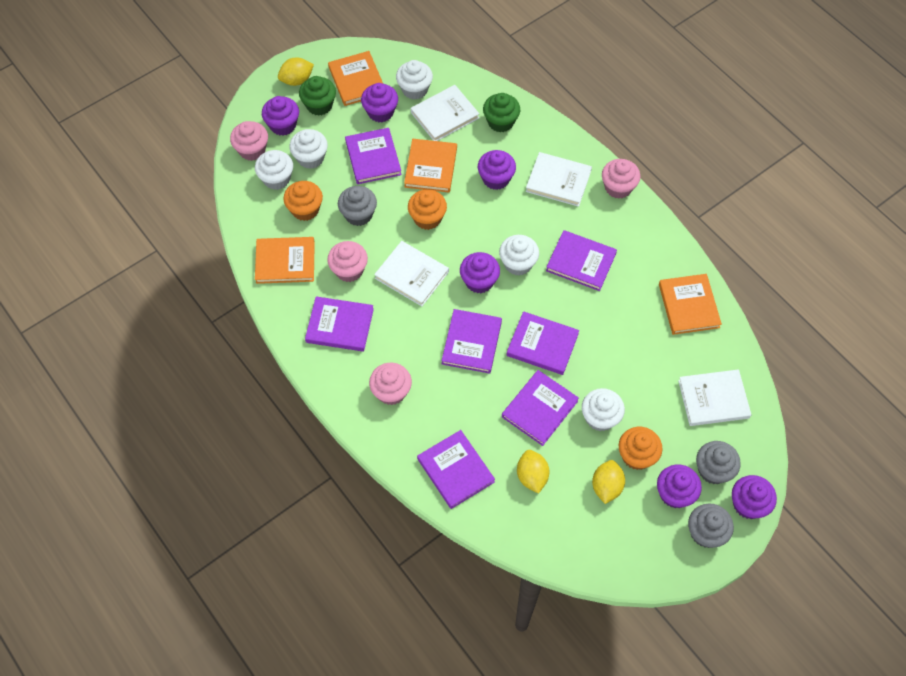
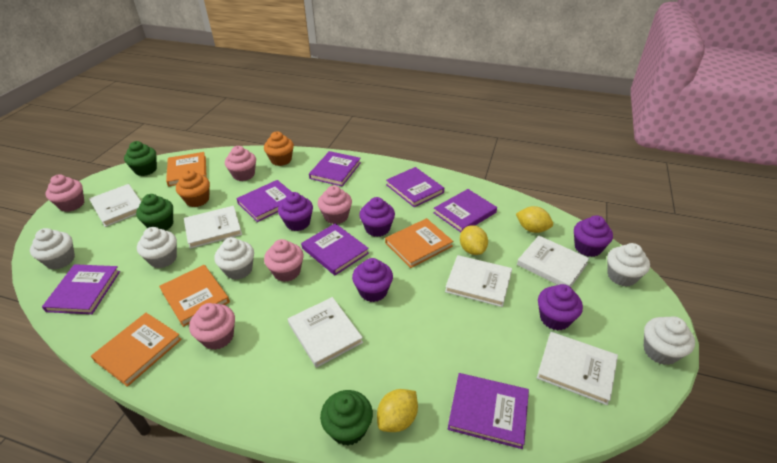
green cupcake: [299,76,336,116] [483,93,520,132] = 2 -> [124,141,157,176] [136,194,173,231] [320,390,373,446] = 3
grey cupcake: [338,186,377,226] [688,503,734,548] [696,441,741,484] = 3 -> none = 0
orange cupcake: [283,181,323,221] [408,189,447,230] [619,427,663,470] = 3 -> [176,170,210,207] [264,131,294,166] = 2
pink cupcake: [230,121,268,161] [327,241,368,282] [369,363,412,405] [602,159,641,199] = 4 -> [45,174,84,212] [189,303,235,350] [225,146,256,181] [264,239,303,282] [318,186,352,224] = 5
purple cupcake: [262,96,299,136] [361,83,398,122] [460,252,500,293] [478,150,516,190] [657,464,702,508] [732,475,777,519] = 6 -> [278,192,313,231] [352,258,393,302] [359,197,395,237] [538,284,583,331] [574,215,613,257] = 5
white book: [374,241,449,306] [411,85,479,141] [526,152,592,207] [678,369,751,426] = 4 -> [89,184,141,227] [184,206,242,249] [288,297,363,368] [445,255,512,307] [517,236,590,287] [537,332,618,405] = 6

